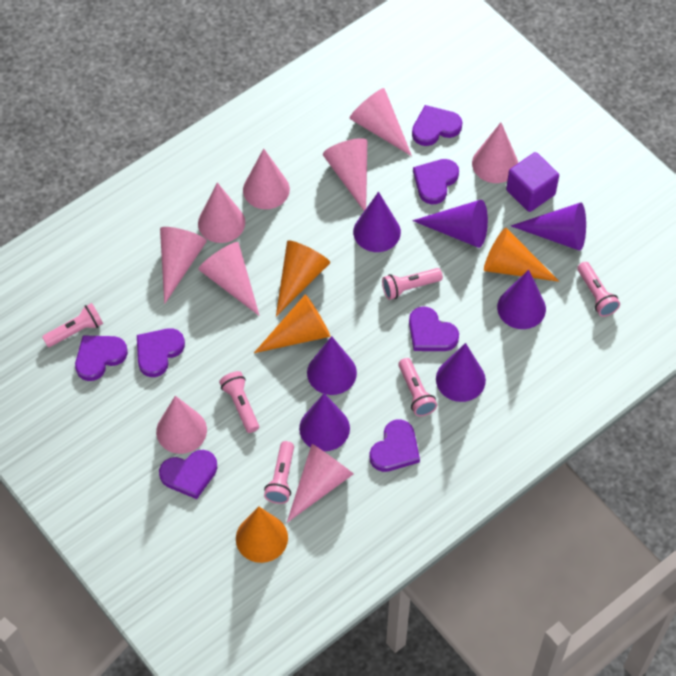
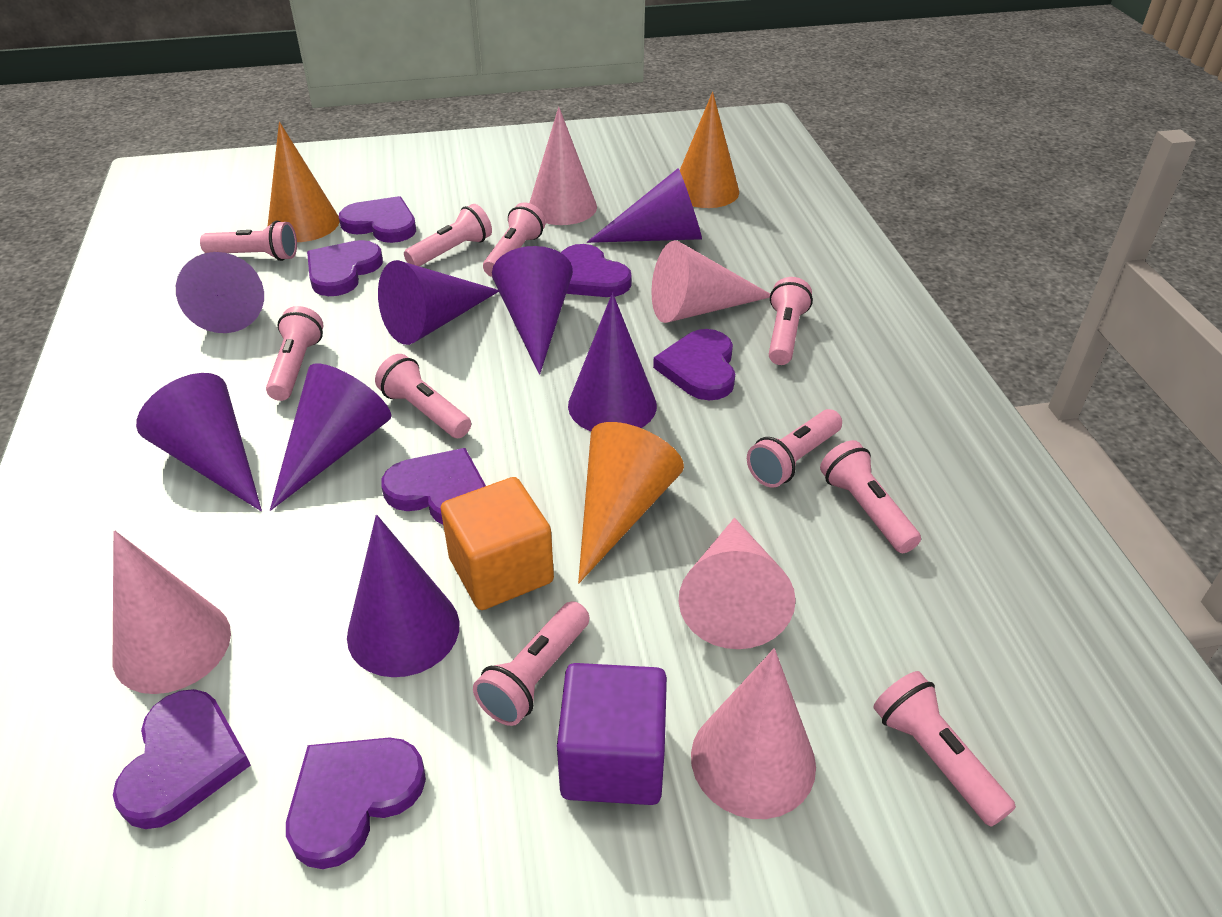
orange cone: [236,506,288,563] [254,294,330,353] [276,240,330,316] [484,228,559,282] = 4 -> [268,122,340,242] [578,422,684,583] [680,92,739,208] = 3
orange cube: none = 0 -> [441,477,554,610] = 1
pink cone: [156,396,207,454] [160,227,207,304] [198,182,245,243] [198,242,260,316] [243,148,290,209] [287,444,353,523] [323,138,367,211] [349,88,412,156] [472,122,518,183] = 9 -> [113,530,231,694] [529,107,597,225] [651,240,770,323] [679,518,796,649] [691,648,816,819] = 5
pink flashlight: [42,303,103,347] [219,371,259,433] [264,441,294,504] [382,268,443,300] [398,358,437,416] [577,262,620,317] = 6 -> [200,221,297,261] [266,306,324,401] [375,354,471,438] [404,204,492,266] [473,601,589,726] [483,202,546,277] [747,409,842,487] [769,277,813,365] [820,440,921,553] [873,671,1016,827] = 10
purple cone: [299,393,350,451] [307,336,357,395] [353,192,401,252] [412,200,488,248] [436,343,486,402] [497,270,546,329] [511,203,586,251] = 7 -> [136,373,262,511] [176,252,264,333] [270,364,391,511] [347,515,460,677] [378,260,499,345] [492,246,573,375] [568,293,657,431] [587,168,702,243] = 8

